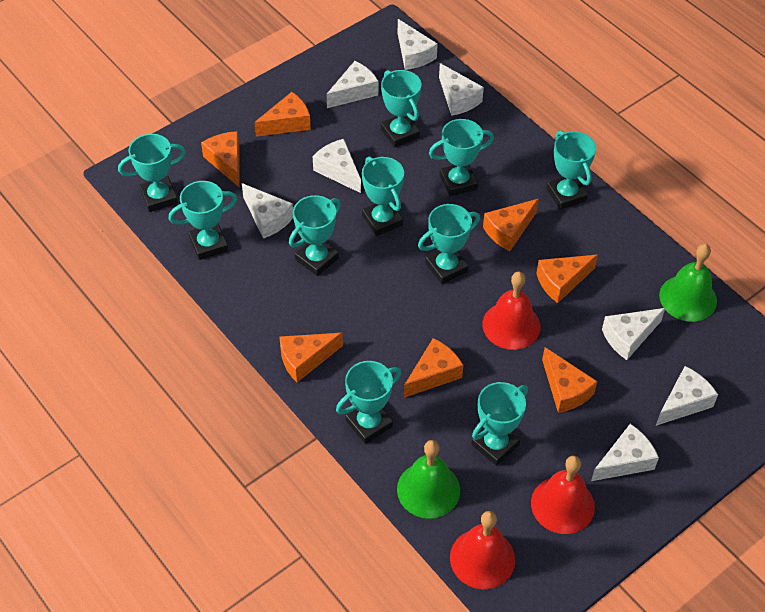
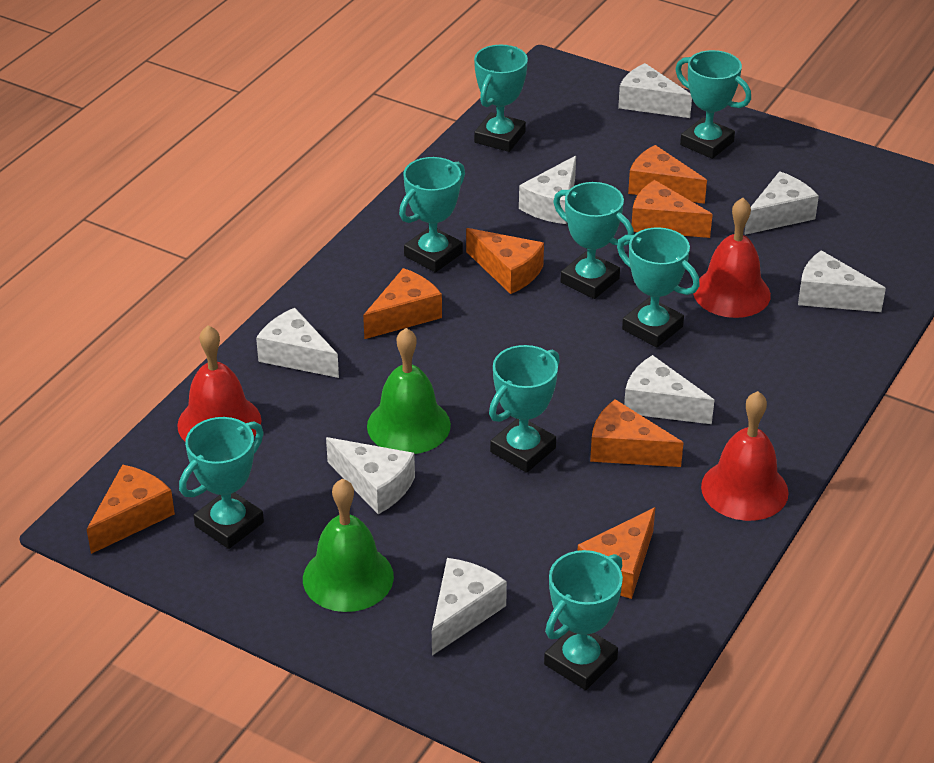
turquoise trophy: [118,134,186,212] [169,181,237,260] [289,195,341,276] [336,361,401,444] [362,156,404,236] [381,70,421,148] [418,204,480,284] [429,119,494,196] [471,382,528,466] [546,130,596,210] = 10 -> [179,417,264,549] [399,157,465,273] [474,45,528,152] [489,345,560,473] [544,550,623,690] [553,182,634,299] [617,227,700,348] [675,50,751,159] = 8

